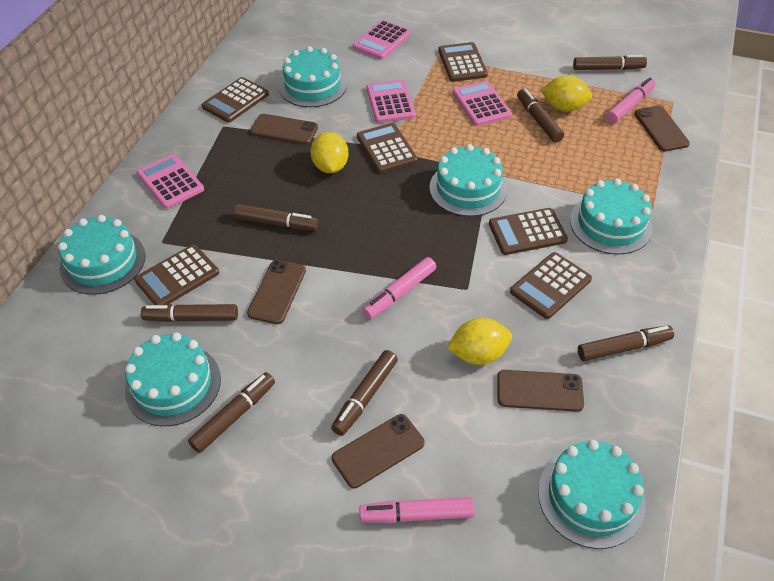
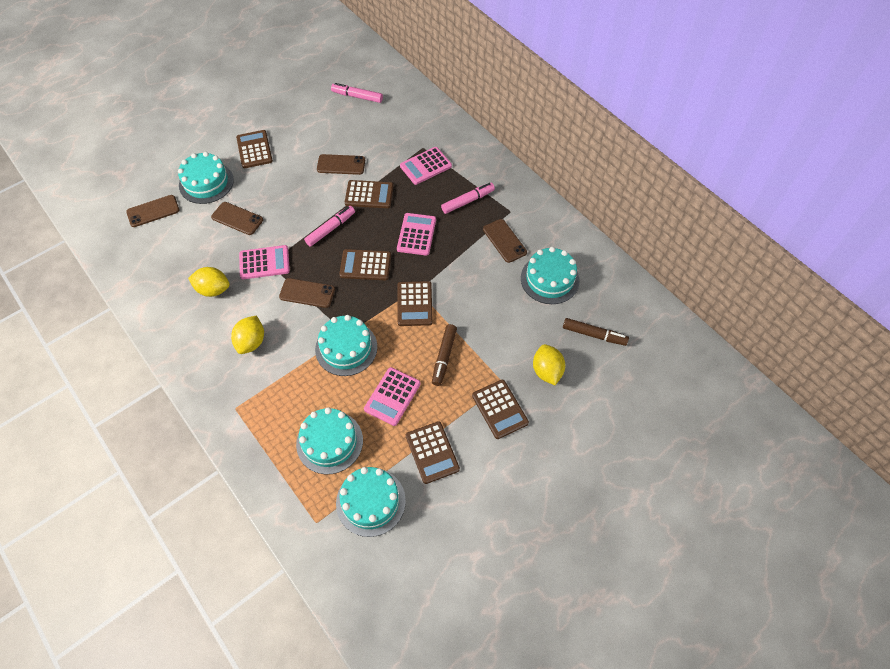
brown marker: [141,304,238,322] [188,372,275,453] [234,204,319,231] [331,350,398,436] [517,89,564,143] [573,55,647,70] [578,325,674,361] = 7 -> [432,324,457,386] [563,318,629,346] = 2
turquoise cake: [58,215,146,295] [125,332,221,426] [279,46,347,107] [429,144,507,217] [538,440,645,549] [570,178,653,255] = 6 -> [178,152,234,204] [296,407,363,474] [315,315,377,376] [336,467,406,537] [521,247,579,304] = 5

